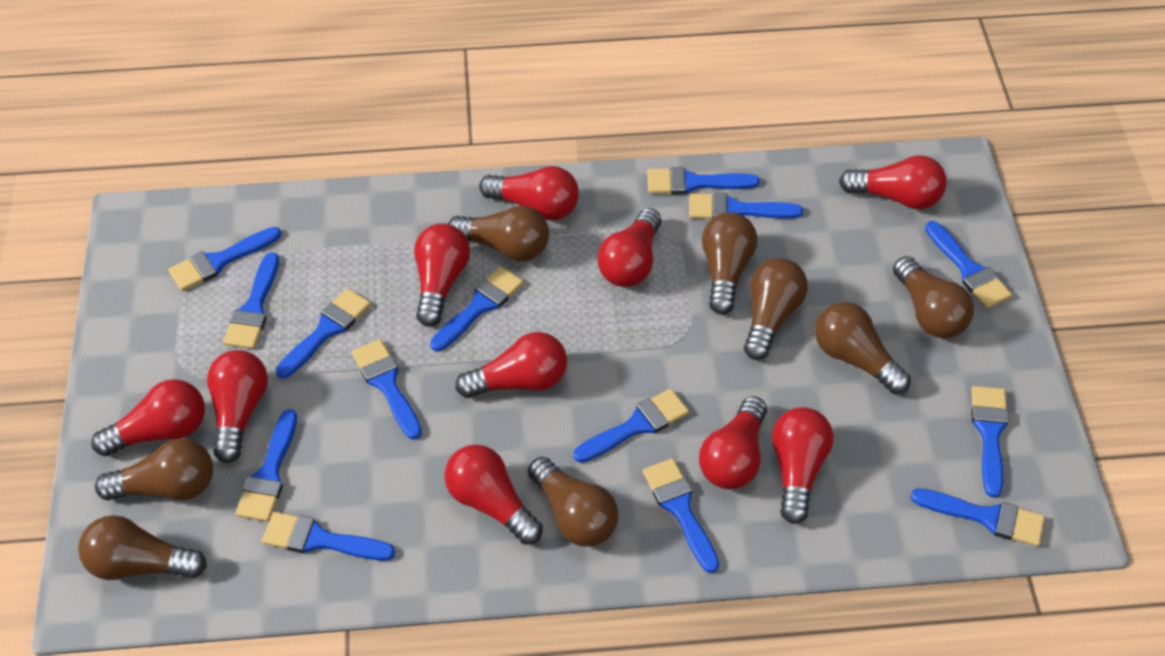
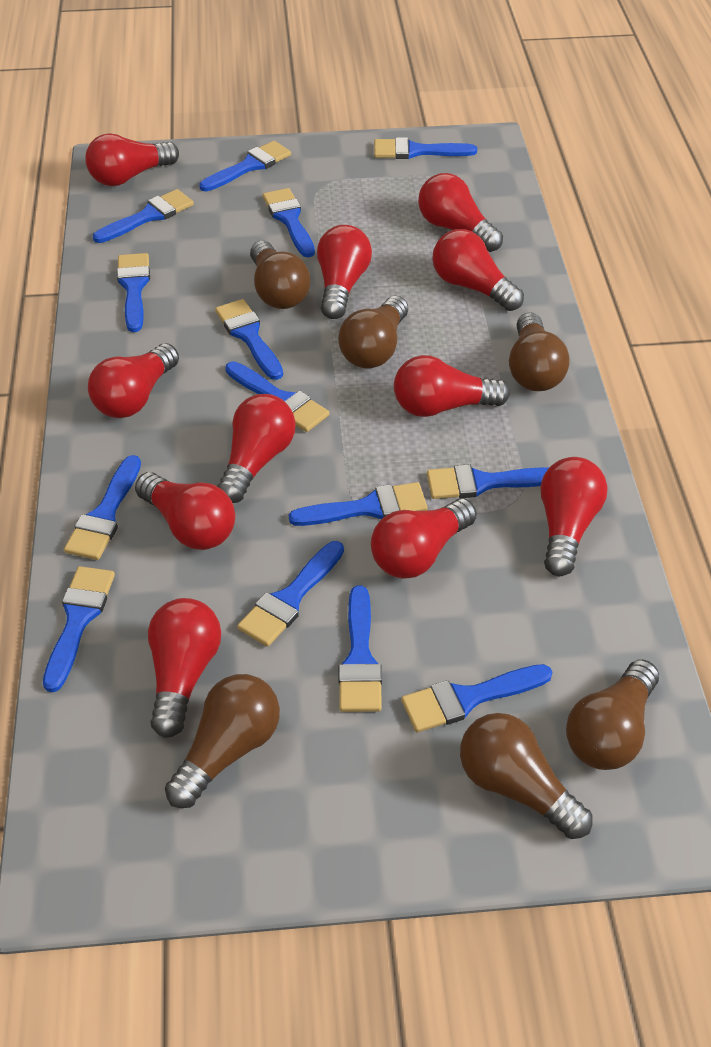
brown light bulb: [78,515,207,580] [95,438,213,500] [448,206,549,261] [528,457,618,547] [702,212,758,315] [744,258,808,360] [815,302,911,394] [893,256,974,338] = 8 -> [165,674,280,808] [250,241,310,309] [338,296,408,369] [460,713,592,839] [509,312,570,391] [566,659,659,770] = 6
red light bulb: [91,379,205,456] [207,350,268,463] [414,224,470,327] [444,445,543,545] [455,332,567,398] [479,166,579,220] [597,208,662,287] [699,396,767,489] [772,407,833,524] [839,155,947,209] = 10 -> [85,133,179,186] [88,343,179,418] [135,472,235,550] [148,598,221,738] [217,394,296,503] [317,225,372,319] [371,499,477,579] [394,355,510,417] [418,173,503,252] [432,229,524,311] [540,457,607,576] = 11

